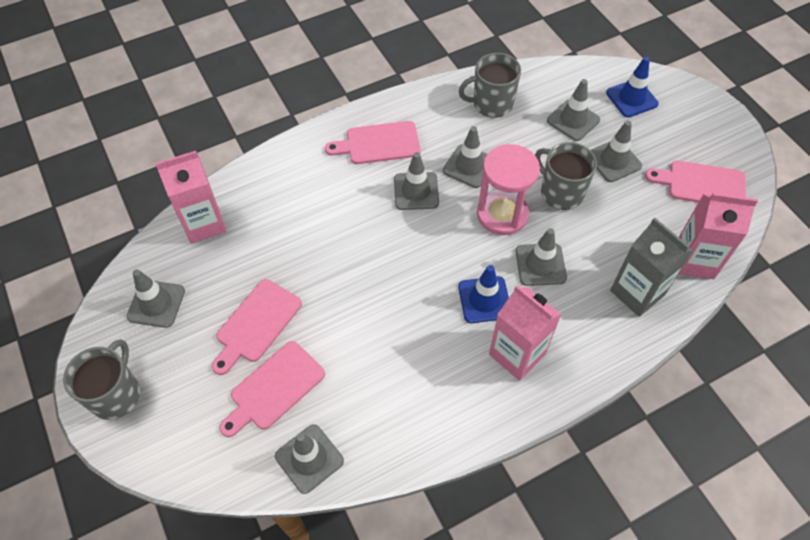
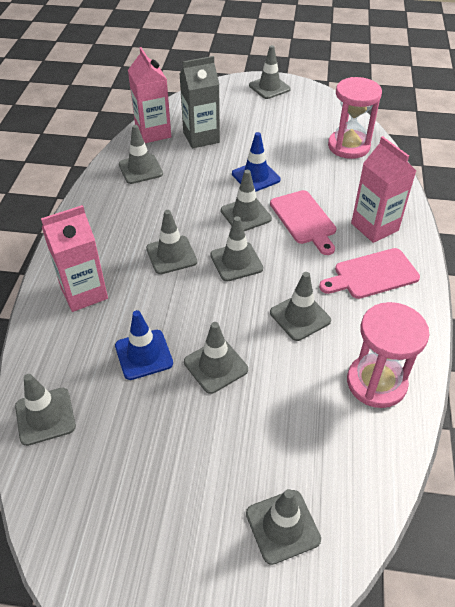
grey mug: [63,339,140,420] [459,53,521,118] [535,142,597,210] = 3 -> none = 0
grey traffic cone: [126,269,185,328] [275,424,344,494] [394,152,439,210] [443,126,487,188] [516,228,567,286] [547,79,600,141] [591,121,642,182] = 7 -> [15,374,76,446] [119,125,163,184] [146,210,197,274] [184,322,248,394] [210,216,263,281] [221,170,272,231] [246,489,321,565] [249,45,291,99] [270,272,331,341] = 9
pink cutting board: [212,279,302,375] [219,341,325,437] [325,121,421,164] [645,161,746,202] = 4 -> [270,190,336,255] [319,248,420,299] = 2
pink hourglass: [477,144,540,235] = 1 -> [328,77,382,159] [347,302,429,408] = 2

